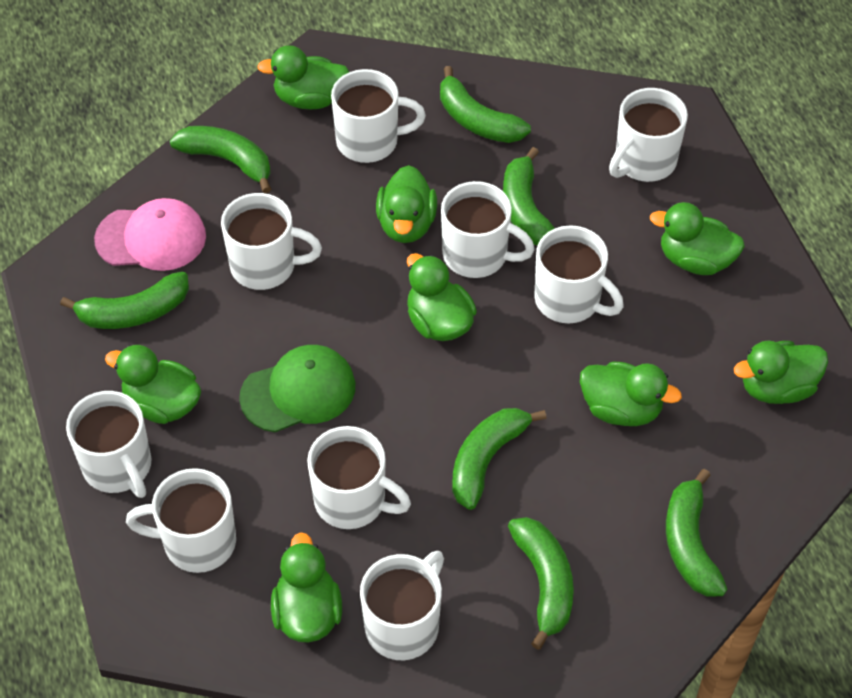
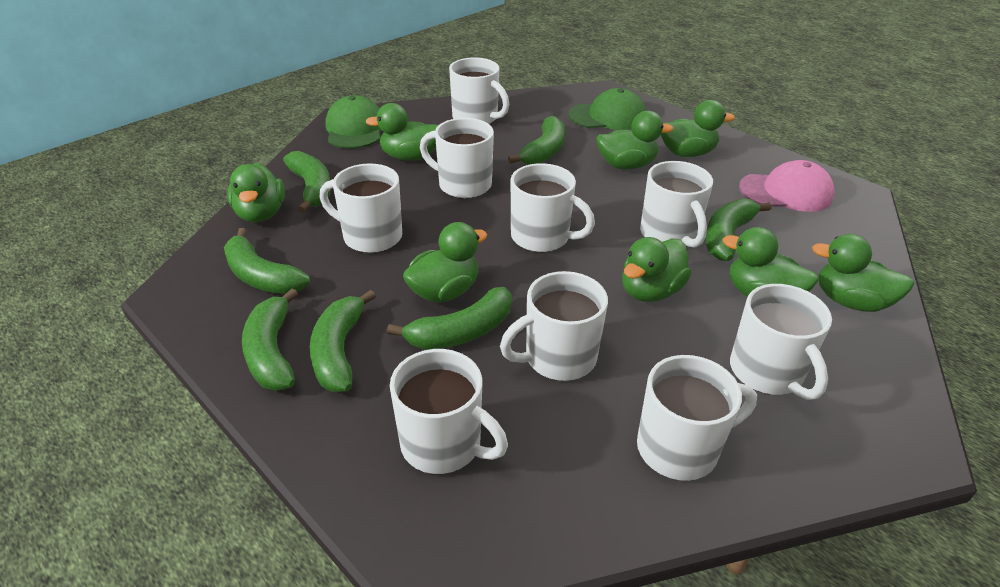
green cap: [239,345,355,432] = 1 -> [326,95,381,149] [569,88,646,130] = 2

